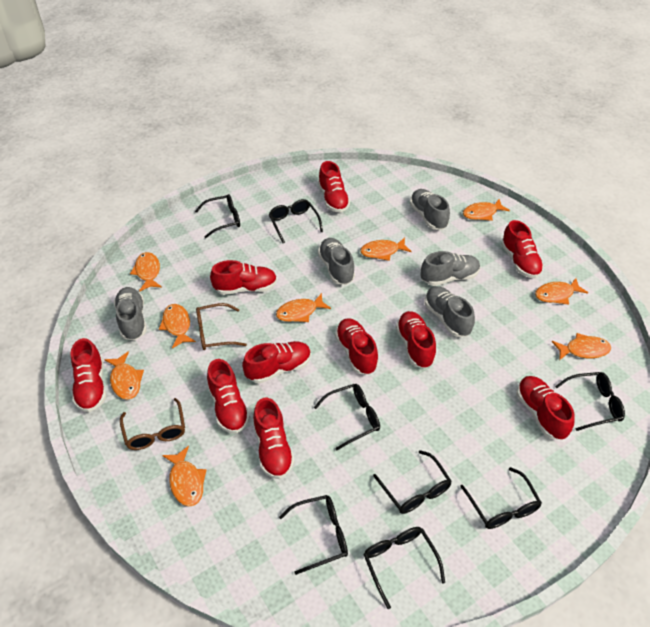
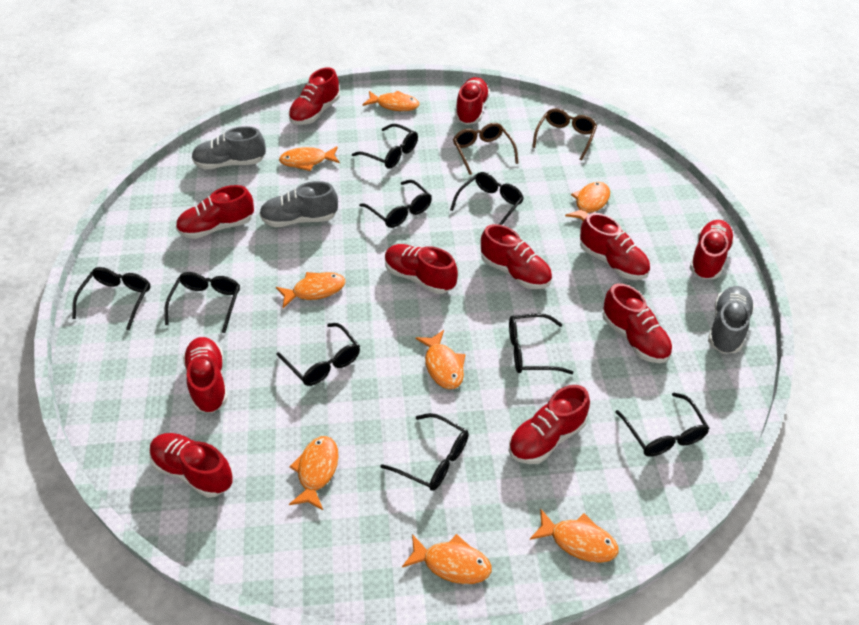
black glasses: [195,194,240,238] [269,199,323,243] [279,495,348,575] [314,384,380,450] [363,527,445,609] [373,450,452,514] [460,467,542,529] [555,372,625,431] = 8 -> [72,267,151,330] [164,272,240,333] [276,323,360,386] [352,124,418,169] [359,180,432,228] [380,413,469,491] [450,172,524,225] [509,313,574,374] [615,393,710,457] = 9
grey shoe: [114,287,147,340] [318,238,355,285] [410,189,450,230] [421,251,480,286] [424,286,475,337] = 5 -> [192,126,266,169] [259,181,338,227] [708,286,754,354] = 3
orange fish: [104,351,144,400] [130,252,162,292] [159,304,196,348] [162,446,206,507] [276,293,331,322] [360,238,412,261] [463,199,510,221] [535,278,588,305] [552,333,611,360] = 9 -> [276,272,345,308] [279,146,340,171] [289,436,339,510] [362,91,419,111] [402,534,492,584] [415,330,465,389] [530,508,619,563] [565,182,610,221] = 8
red shoe: [71,338,106,412] [207,359,250,434] [210,260,277,295] [242,341,311,383] [253,398,295,479] [318,161,350,213] [335,318,379,375] [396,311,436,368] [501,220,544,278] [516,376,575,440] = 10 -> [149,433,233,498] [176,185,254,239] [183,337,228,413] [289,67,340,125] [385,244,458,294] [455,77,490,125] [481,224,552,289] [509,385,590,464] [580,213,650,280] [603,283,673,363] [690,220,735,279] = 11

